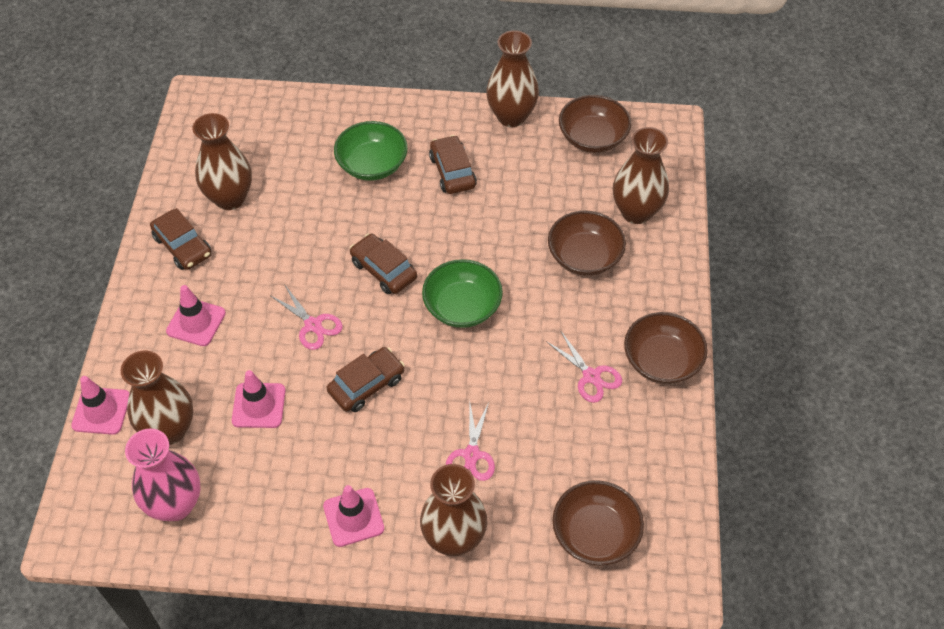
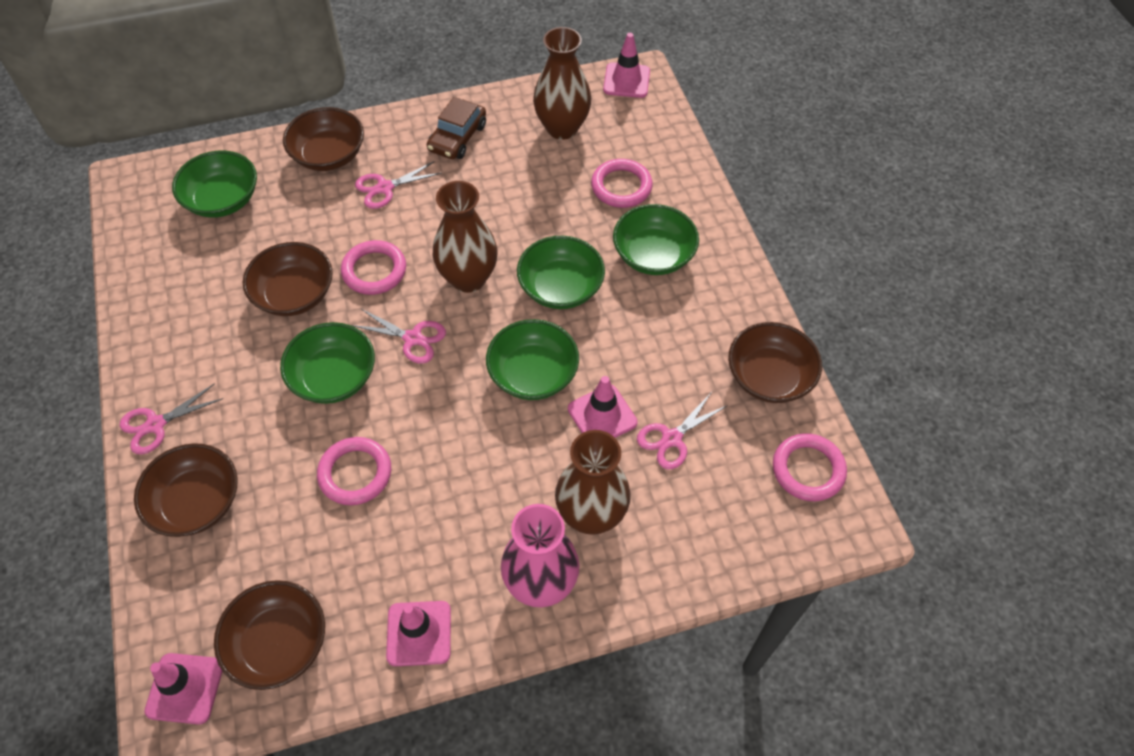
brown bowl: [548,211,626,276] [553,480,644,566] [559,95,631,153] [624,312,708,384] = 4 -> [134,443,238,537] [214,580,325,690] [243,242,333,316] [283,107,364,171] [728,322,822,403] = 5
brown car: [150,208,212,270] [327,347,404,412] [350,234,417,294] [429,135,477,194] = 4 -> [427,97,486,159] = 1
brown vase: [121,351,193,445] [192,113,252,210] [420,464,488,556] [486,30,539,127] [613,127,669,224] = 5 -> [433,181,497,293] [533,27,591,140] [555,430,631,535] = 3
green bowl: [334,121,408,181] [422,259,503,328] = 2 -> [172,151,257,218] [280,322,375,404] [486,319,579,400] [517,236,605,309] [613,204,699,275] = 5
pink ring: none = 0 -> [317,437,391,505] [341,240,406,295] [591,159,653,208] [773,433,847,501] = 4
pink scissors: [270,284,343,350] [446,402,495,481] [546,331,622,403] = 3 -> [120,383,223,455] [351,309,446,364] [355,161,442,209] [637,392,728,469] = 4

